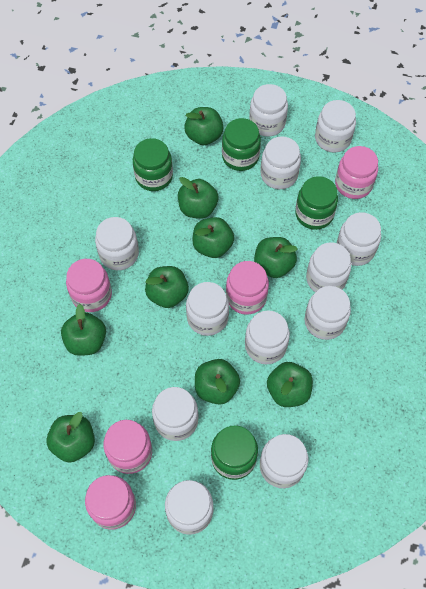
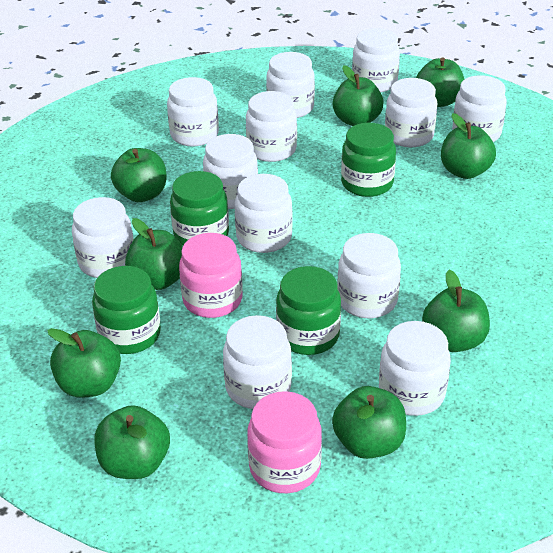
pink jar: [66,259,112,312] [85,475,136,530] [103,420,152,474] [226,261,269,315] [335,146,378,199] = 5 -> [179,233,243,318] [247,391,322,493] = 2

